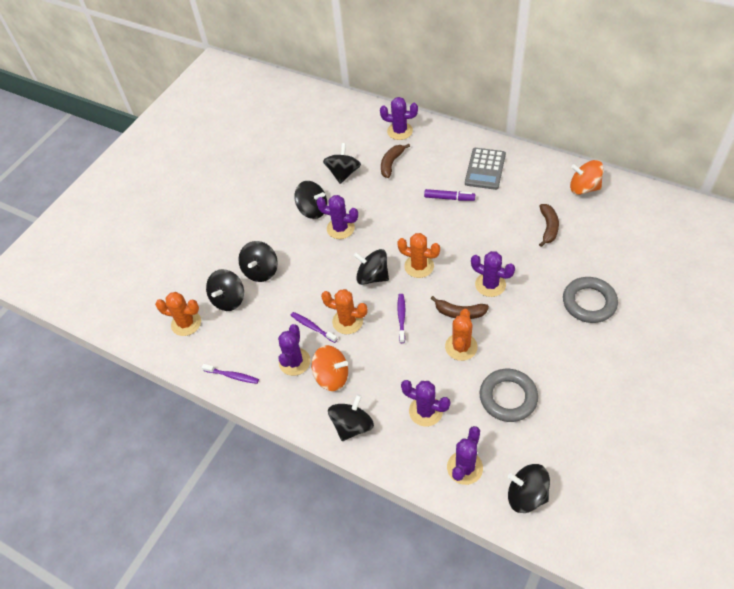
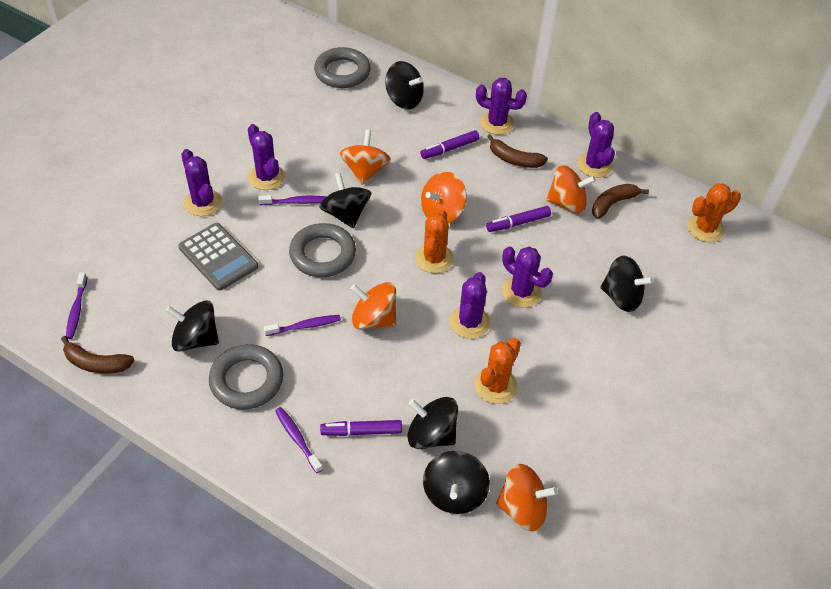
black spinning top: [206,269,244,311] [238,241,278,282] [294,181,327,219] [323,143,361,184] [328,394,374,441] [353,249,389,285] [508,464,550,513] = 7 -> [166,300,219,352] [319,173,371,228] [385,61,424,109] [407,397,458,449] [423,451,490,514] [600,255,654,312] = 6
grey ring: [480,369,538,422] [563,277,618,323] = 2 -> [209,344,283,410] [289,223,356,277] [314,47,371,88] = 3
orange cactus: [155,292,201,336] [321,289,368,334] [397,233,440,278] [445,309,478,361] = 4 -> [415,209,454,273] [474,338,521,404] [687,184,741,242] = 3
orange spinning top: [311,345,348,391] [570,160,604,195] = 2 -> [340,130,391,185] [351,282,396,330] [421,172,467,224] [496,464,558,531] [546,165,596,214] = 5
purple marker: [424,189,475,201] = 1 -> [320,420,402,436] [420,130,479,159] [486,206,551,232] = 3
purple toothbrush: [202,364,259,384] [290,312,337,343] [397,294,405,343] = 3 -> [66,273,87,339] [258,195,327,205] [264,315,341,336] [275,407,323,473] = 4

